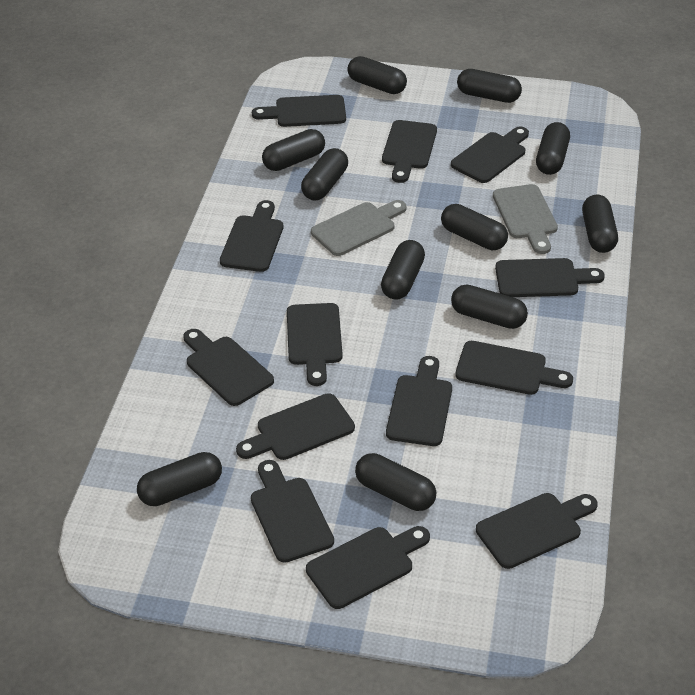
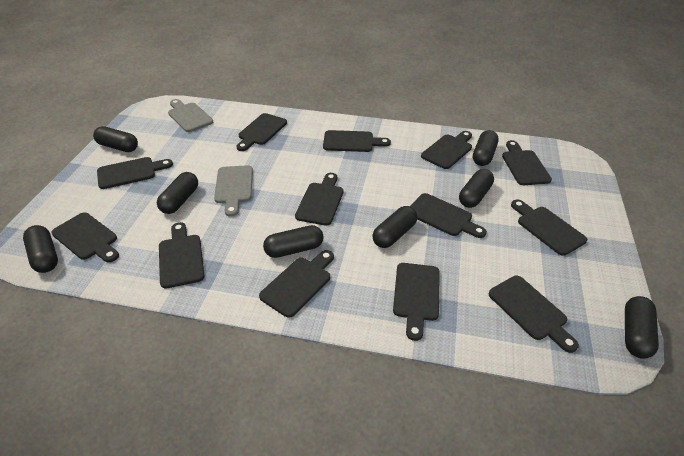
black capsule: [137,452,222,506] [262,129,325,171] [301,148,348,201] [347,56,407,94] [355,453,436,511] [381,240,425,300] [441,204,508,250] [451,285,528,329] [457,69,522,103] [536,122,570,175] [582,194,618,253] = 11 -> [23,225,58,273] [93,126,138,152] [157,172,198,214] [263,225,324,258] [372,206,417,248] [459,169,494,208] [473,130,499,166] [625,296,659,359] = 8

